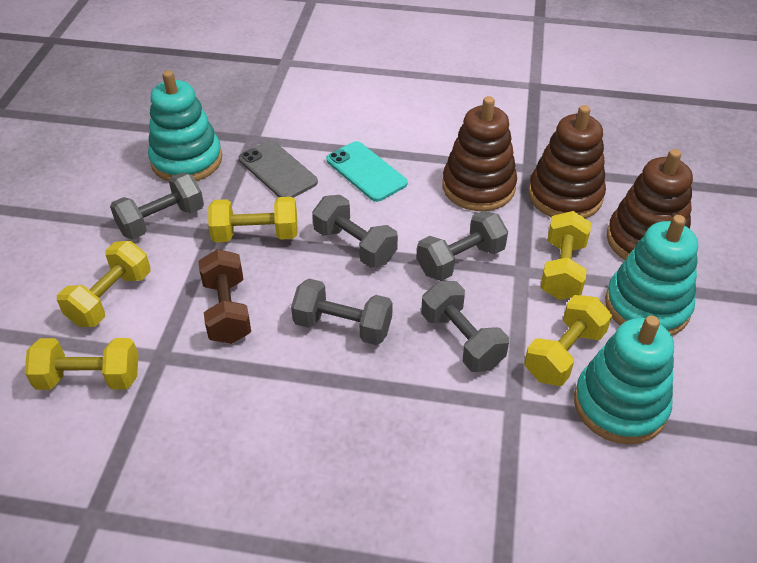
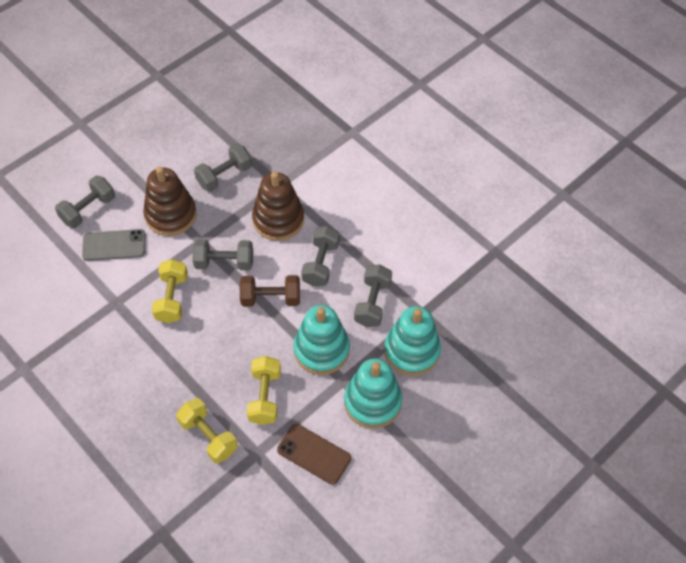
brown phone: none = 0 -> [277,424,351,485] = 1
brown stacking toy: [442,96,517,211] [529,105,606,218] [607,149,693,260] = 3 -> [143,167,196,236] [252,172,304,241] = 2
turquoise phone: [326,141,408,202] = 1 -> none = 0
yellow dumbbell: [25,338,138,390] [57,241,150,327] [208,197,298,242] [524,295,612,386] [541,211,591,300] = 5 -> [152,259,188,323] [176,398,238,464] [247,356,281,425] = 3

